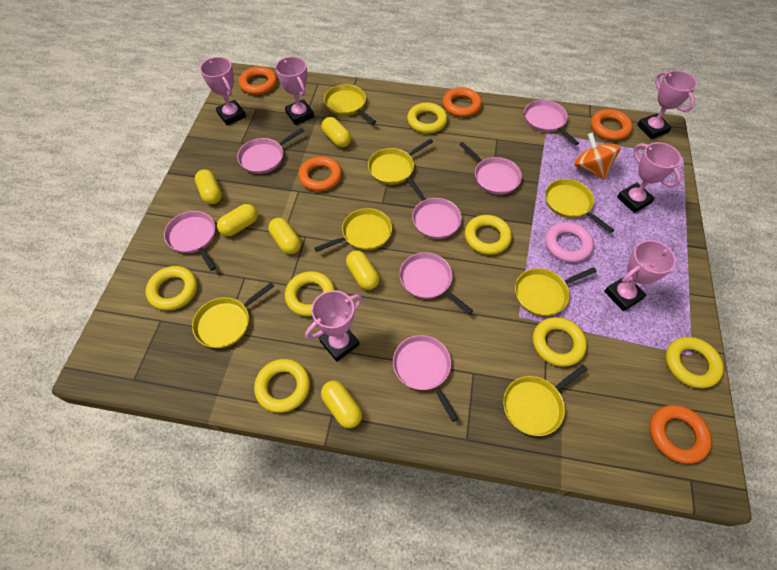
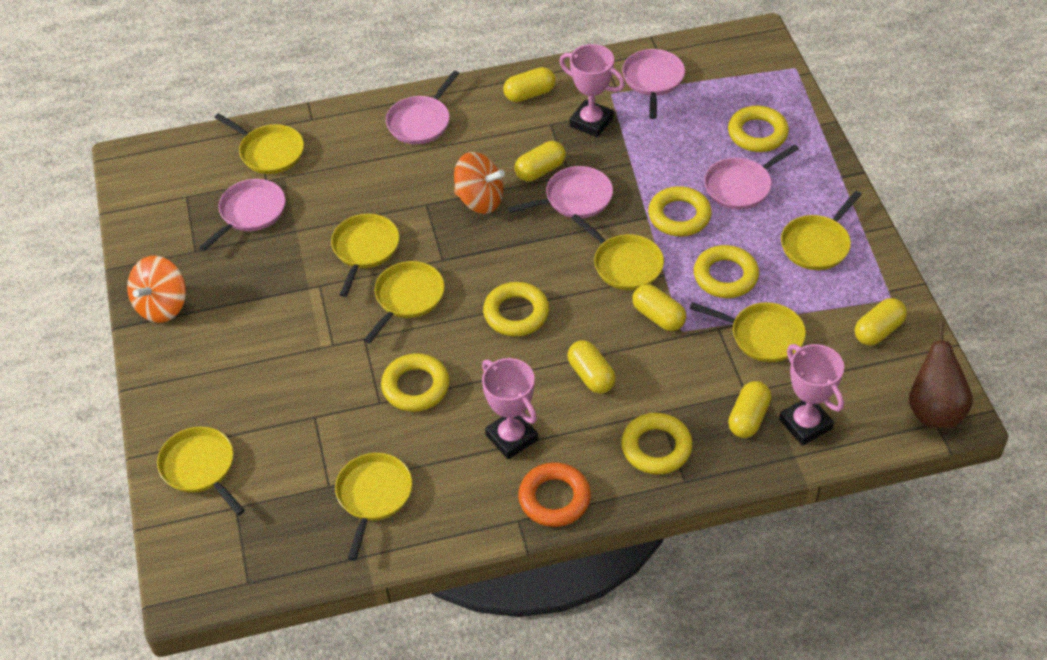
brown pear: none = 0 -> [909,321,973,428] = 1
orange ring: [239,66,277,95] [298,156,342,192] [443,87,482,117] [591,109,633,141] [650,405,712,464] = 5 -> [518,463,591,527] = 1
orange spinning top: [574,133,621,179] = 1 -> [127,256,186,323] [454,152,505,214] = 2
pink pan: [164,211,216,271] [237,128,304,174] [393,335,458,422] [399,252,473,314] [407,177,462,239] [459,142,522,195] [524,100,579,145] = 7 -> [199,179,286,251] [386,70,460,144] [507,166,613,218] [622,49,685,119] [704,144,799,210] = 5
pink ring: [545,222,594,263] = 1 -> none = 0
pink trophy: [200,57,246,125] [275,57,314,125] [305,290,363,362] [604,240,676,311] [617,142,681,213] [637,70,697,139] = 6 -> [482,358,538,459] [559,44,625,137] [779,344,844,446] = 3
yellow pan: [192,282,274,348] [314,208,392,252] [324,84,376,124] [368,138,433,185] [503,365,588,436] [515,267,597,316] [545,179,614,233] = 7 -> [157,427,245,515] [214,113,304,174] [331,214,399,297] [335,453,412,561] [364,261,445,343] [571,214,664,290] [690,302,806,362] [781,191,862,270] = 8
yellow ring: [146,266,197,311] [254,359,310,413] [285,271,335,317] [407,102,447,134] [465,215,512,255] [533,317,587,367] [666,337,724,388] = 7 -> [381,353,450,412] [483,282,549,336] [621,413,693,475] [648,186,712,236] [694,245,759,298] [728,106,789,152] = 6

